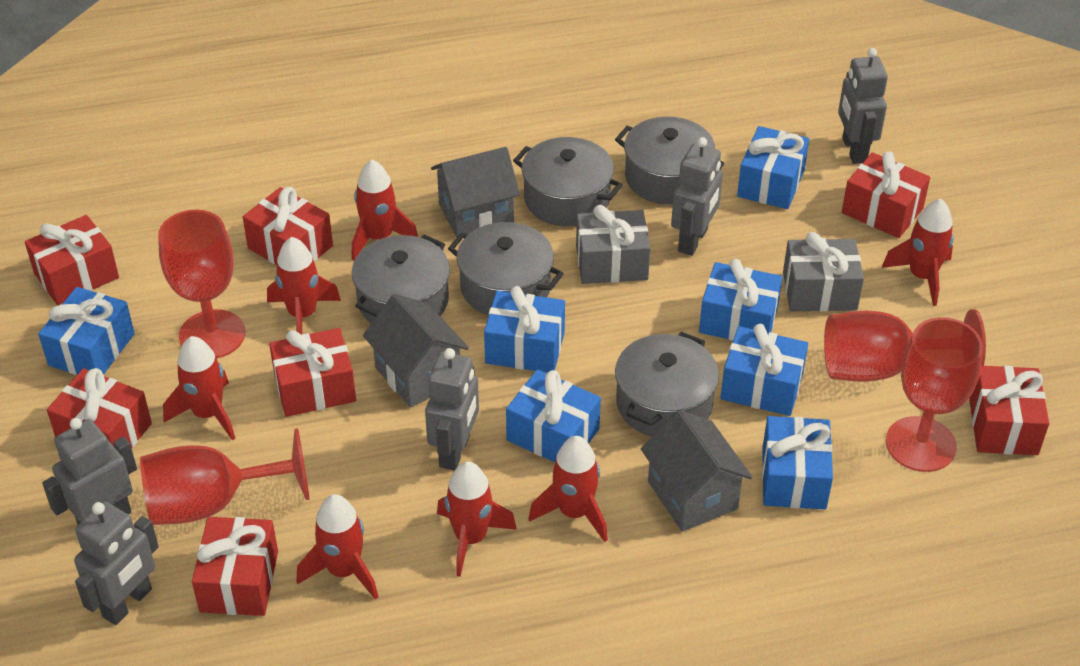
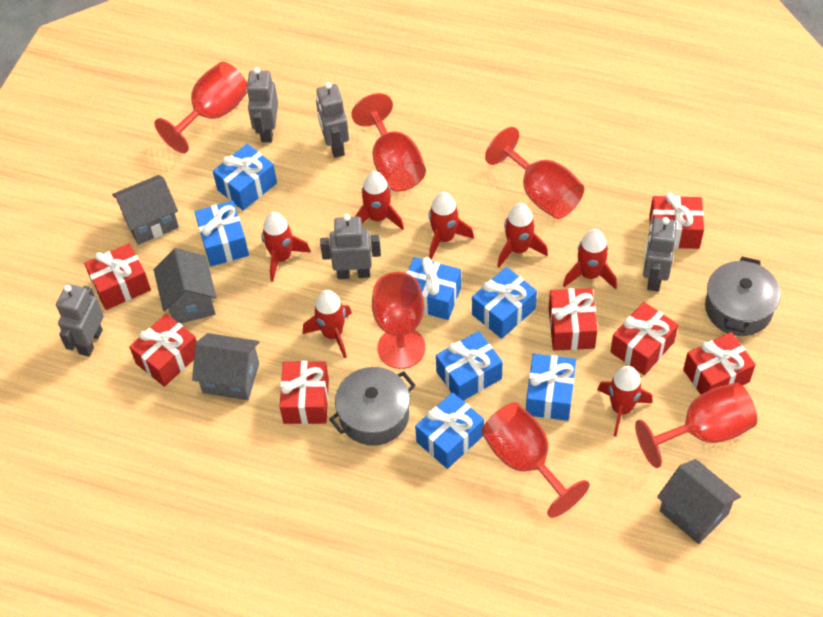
grey gift: [576,205,651,284] [783,232,864,312] = 2 -> none = 0
grey house: [363,294,469,408] [431,147,520,238] [641,410,752,531] = 3 -> [112,175,179,245] [154,248,216,324] [192,333,260,400] [657,459,741,544] = 4
grey pot: [352,234,450,323] [448,222,564,316] [513,137,623,227] [615,117,724,205] [615,332,719,437] = 5 -> [329,367,416,446] [705,256,781,336] = 2
red goblet: [140,428,310,525] [158,210,245,358] [824,309,986,382] [886,317,983,472] = 4 -> [154,62,247,153] [351,93,426,192] [372,272,425,369] [482,402,590,518] [485,127,584,219] [635,382,757,468] = 6

